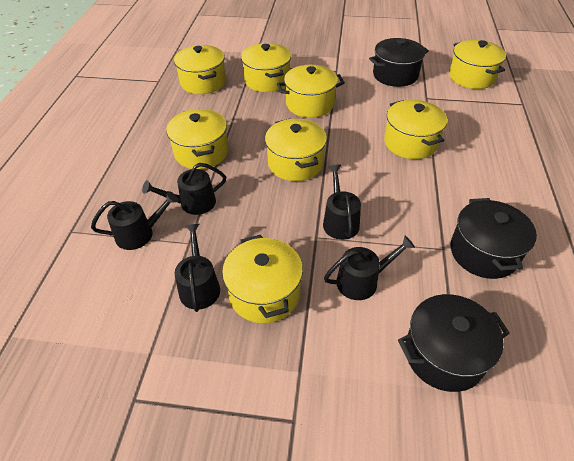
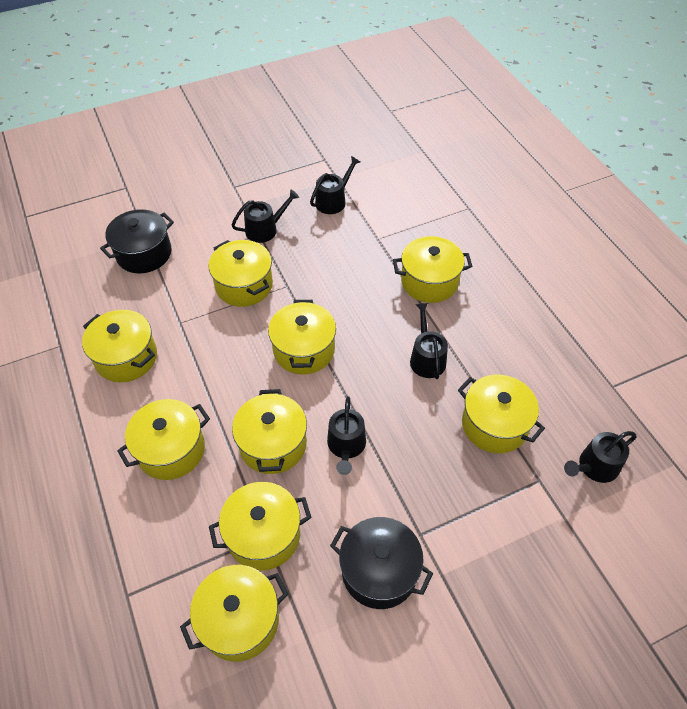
black pot: [369,38,429,87] [398,294,510,392] [451,198,537,279] = 3 -> [100,209,174,273] [330,517,433,609] = 2
yellow pot: [166,109,228,169] [174,45,226,94] [222,235,303,323] [241,43,291,92] [265,118,327,181] [277,65,345,118] [384,100,447,159] [449,40,506,89] = 8 -> [82,310,157,382] [117,399,210,480] [180,565,288,662] [208,240,273,307] [209,482,312,570] [232,389,307,474] [268,300,336,375] [393,236,473,303] [458,375,545,453] = 9

